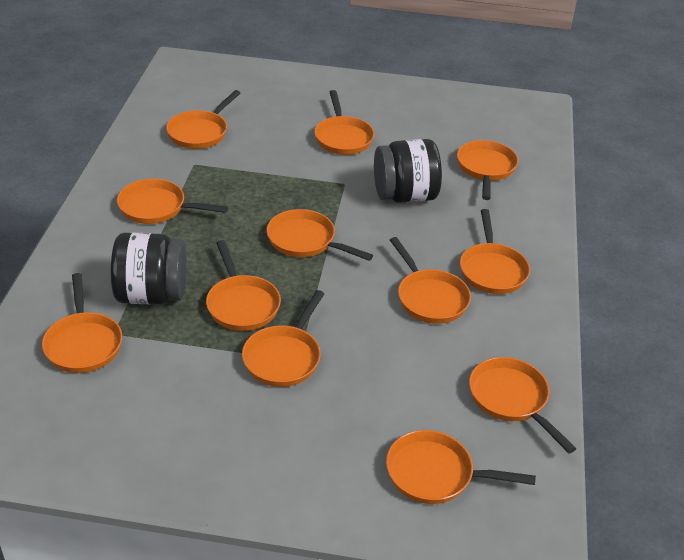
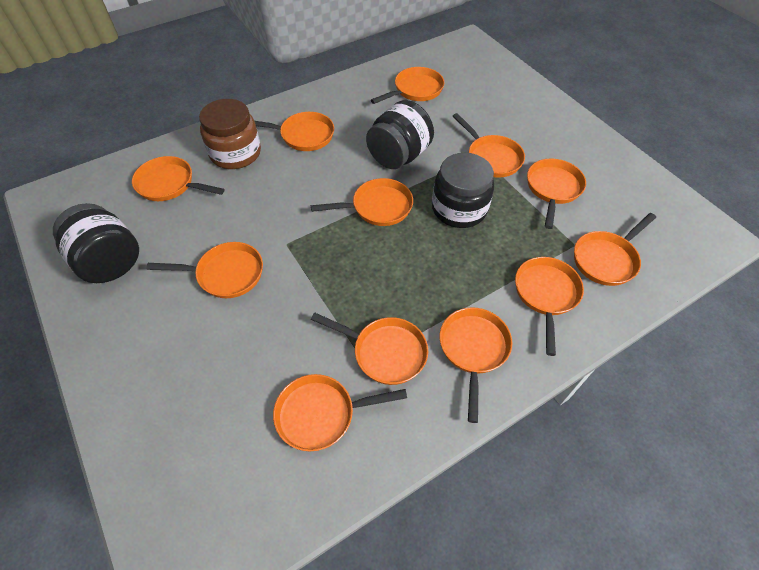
black jar: [111,233,186,304] [374,139,442,203] = 2 -> [53,203,139,283] [366,100,434,169] [432,153,494,228] = 3
brown jar: none = 0 -> [199,99,261,169] = 1

